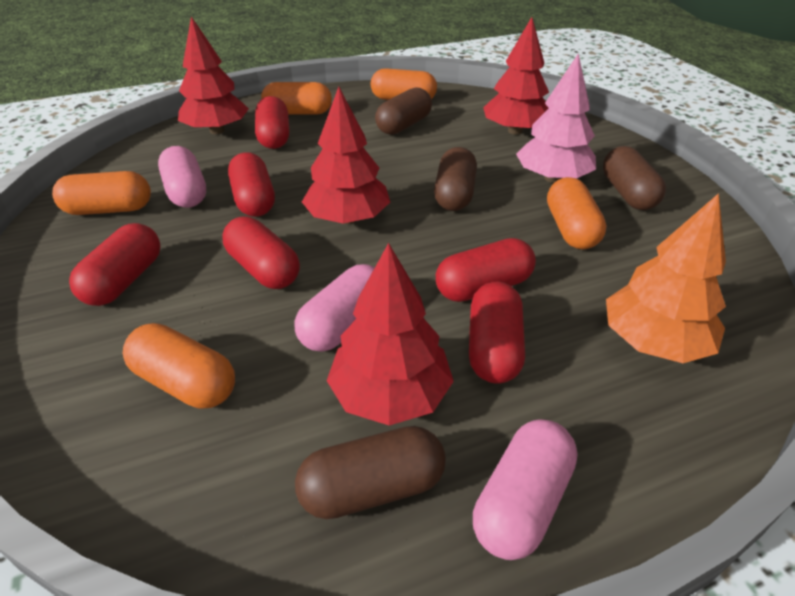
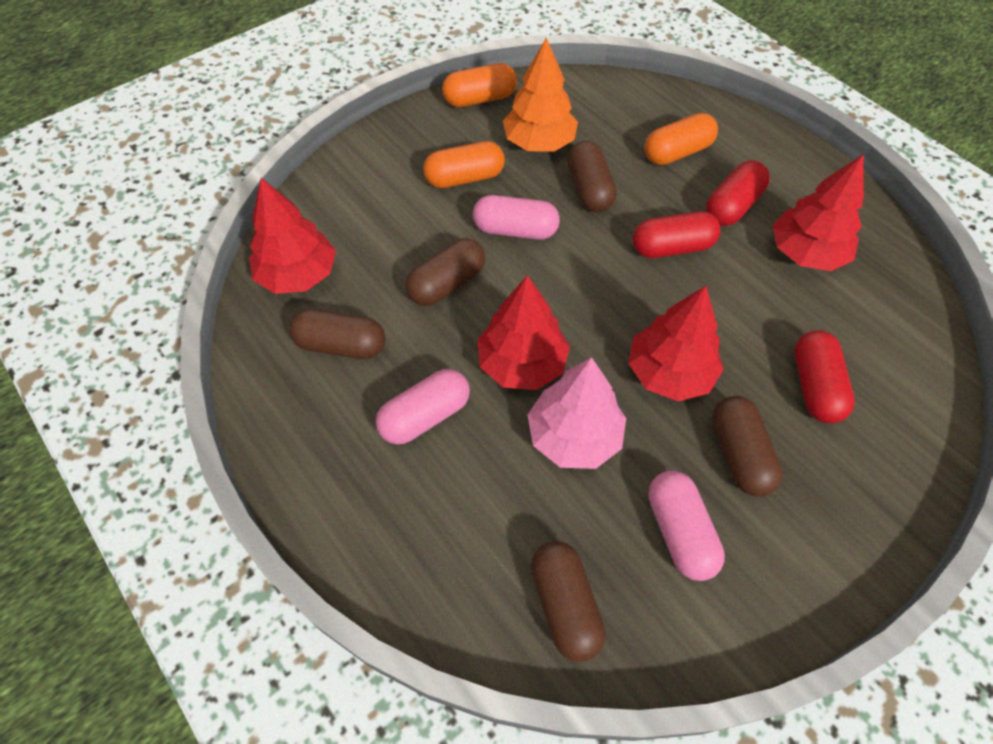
brown capsule: [295,426,446,519] [375,87,432,135] [434,147,477,211] [603,146,666,210] = 4 -> [289,309,386,359] [405,238,485,306] [531,541,606,662] [567,141,617,212] [712,396,783,497] = 5
orange capsule: [52,171,151,215] [122,323,235,409] [261,82,332,115] [371,68,437,100] [547,177,607,249] = 5 -> [423,141,505,188] [442,63,517,107] [644,113,718,165] = 3
red capsule: [69,223,161,306] [222,216,300,289] [228,152,275,217] [255,96,289,149] [436,238,536,302] [469,282,525,384] = 6 -> [633,211,721,258] [706,160,770,226] [794,330,855,423] = 3

